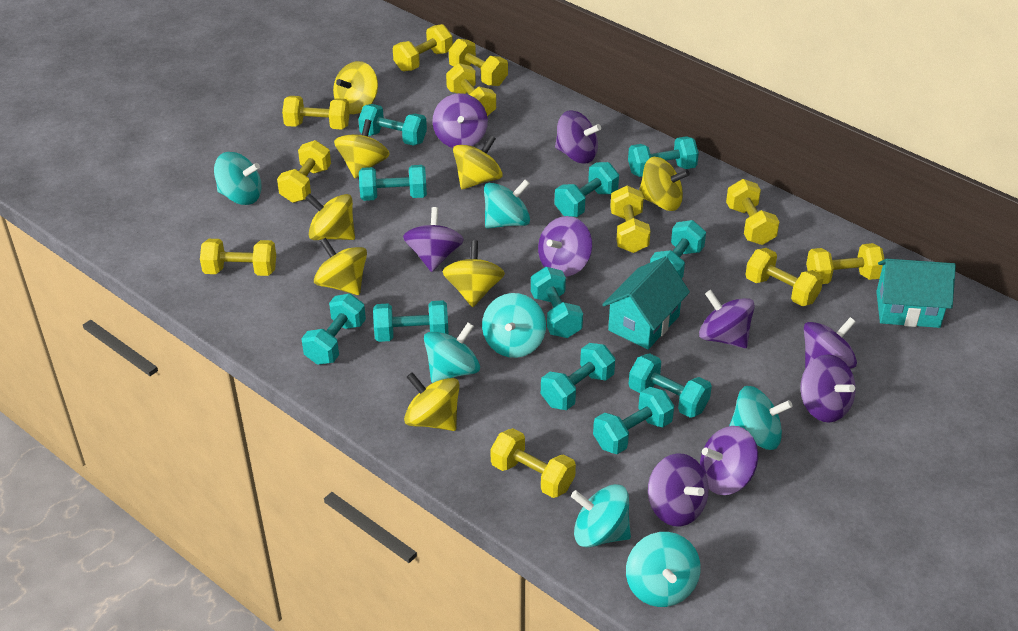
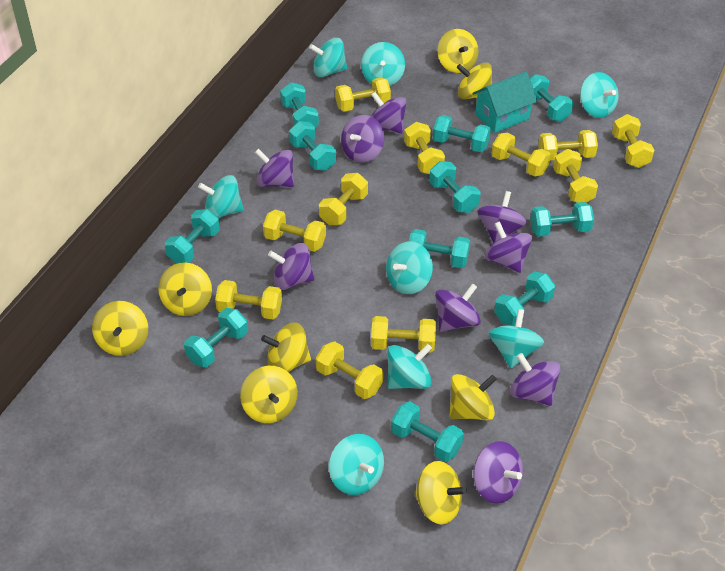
turquoise house: [602,257,690,350] [876,259,956,328] = 2 -> [473,71,538,133] = 1
turquoise spinning top: [214,152,262,205] [424,322,480,383] [482,293,546,358] [484,179,530,229] [571,484,631,548] [626,532,701,607] [729,386,793,450] = 7 -> [198,175,244,218] [309,38,347,77] [329,434,384,495] [361,42,405,86] [386,241,433,294] [387,344,432,389] [489,309,544,368] [580,72,619,118] = 8

